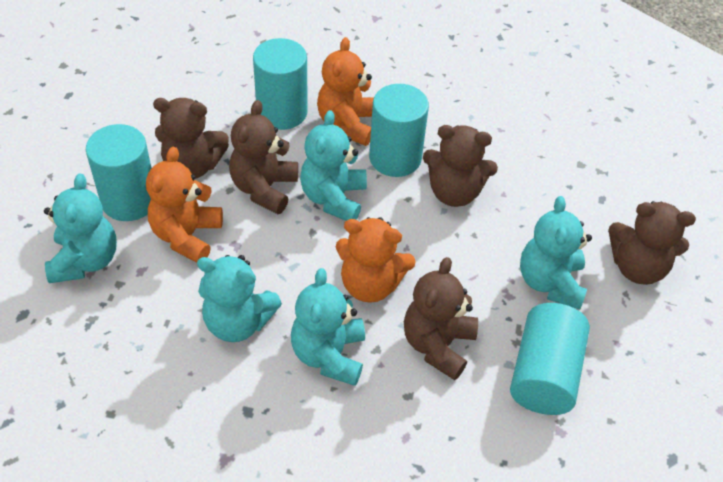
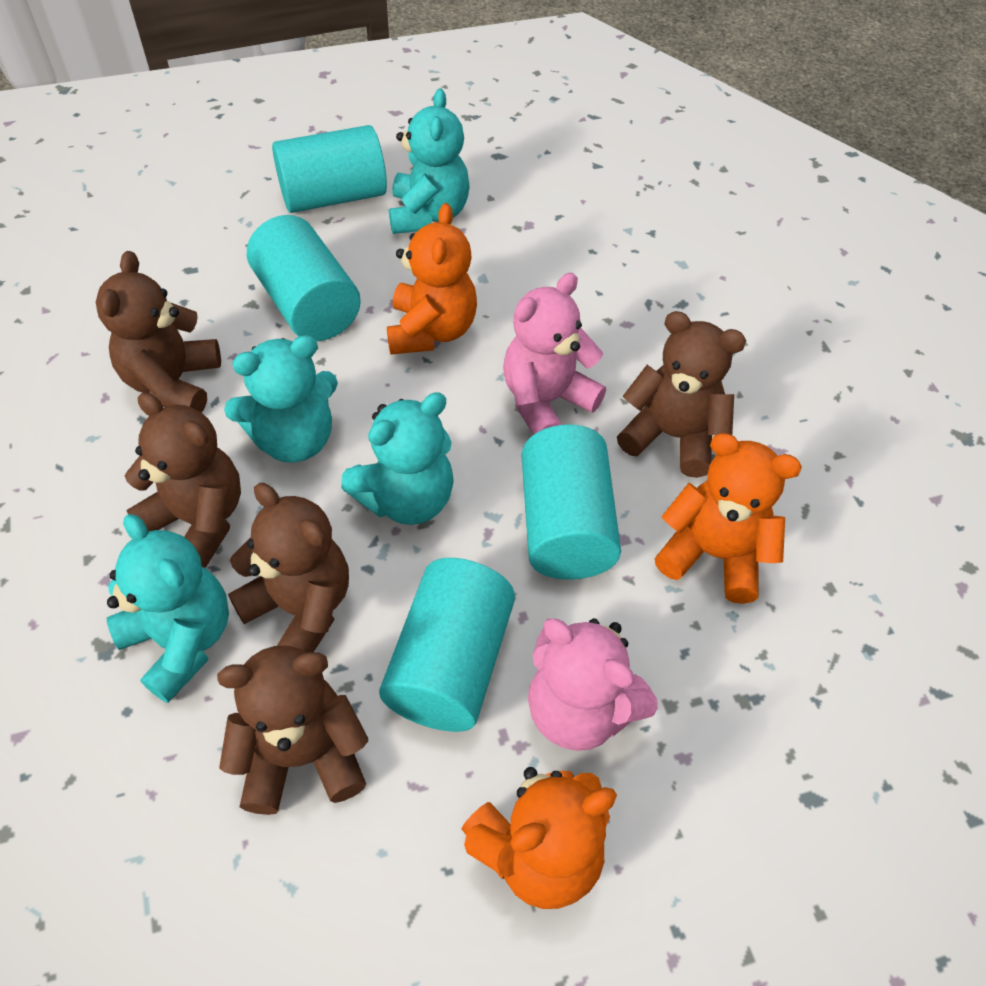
pink teddy bear: none = 0 -> [503,273,606,435] [528,618,658,751] = 2
turquoise teddy bear: [44,174,117,283] [197,255,282,342] [291,268,365,386] [300,110,367,221] [520,196,592,309] = 5 -> [107,514,229,703] [224,335,338,462] [341,392,454,525] [389,88,470,234] = 4

